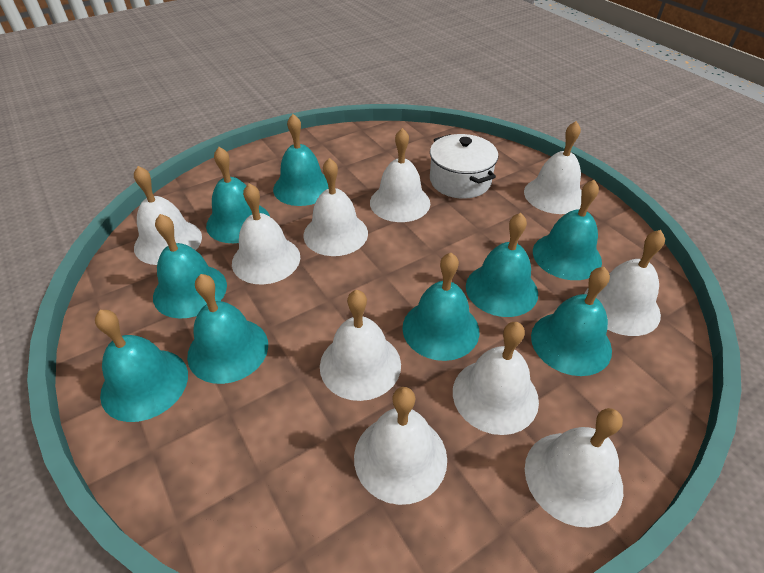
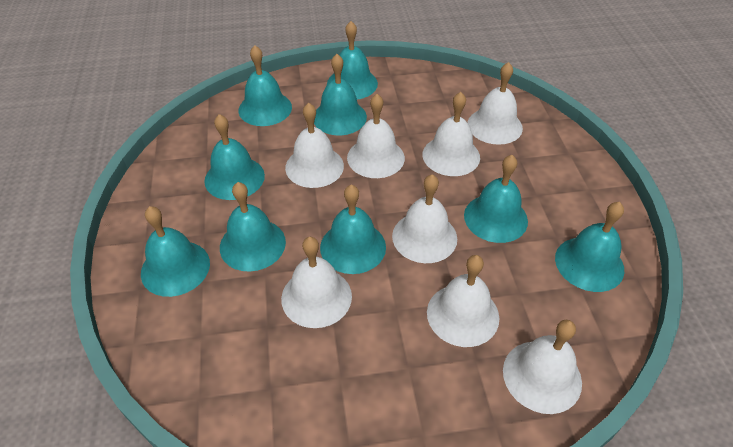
white bell: [134,166,202,265] [232,183,300,285] [303,158,368,256] [320,290,401,401] [354,387,447,505] [370,128,430,222] [453,322,539,435] [524,121,582,214] [525,408,623,528] [584,230,665,336] = 10 -> [281,237,352,328] [285,103,344,188] [347,94,405,178] [392,174,457,263] [422,92,480,176] [427,255,499,347] [468,62,523,145] [503,320,582,414] = 8
white pot: [430,134,498,199] = 1 -> none = 0

